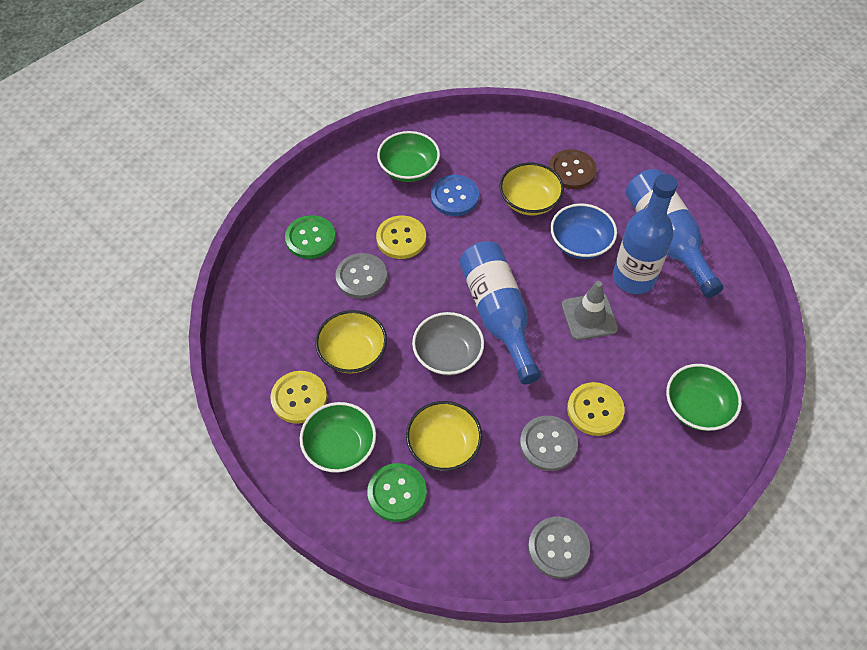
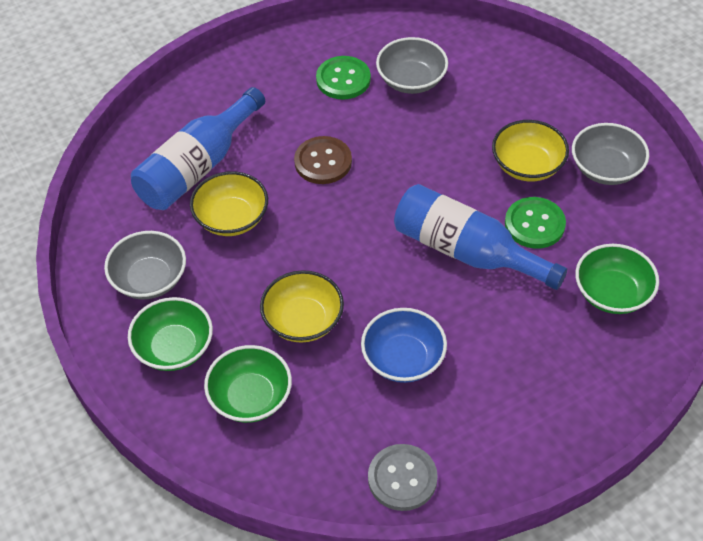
blue bottle: [459,241,541,384] [613,174,678,294] [626,169,724,298] = 3 -> [131,87,265,210] [394,184,567,290] = 2
blue button: [431,175,479,216] = 1 -> none = 0
grey bowl: [412,312,484,376] = 1 -> [104,231,186,300] [376,37,448,94] [572,123,649,185] = 3
grey button: [335,253,387,299] [520,416,578,471] [528,517,590,579] = 3 -> [368,444,438,511] = 1
grey traffic cone: [562,281,618,340] = 1 -> none = 0
yellow button: [270,371,327,424] [376,215,426,259] [567,382,625,436] = 3 -> none = 0

